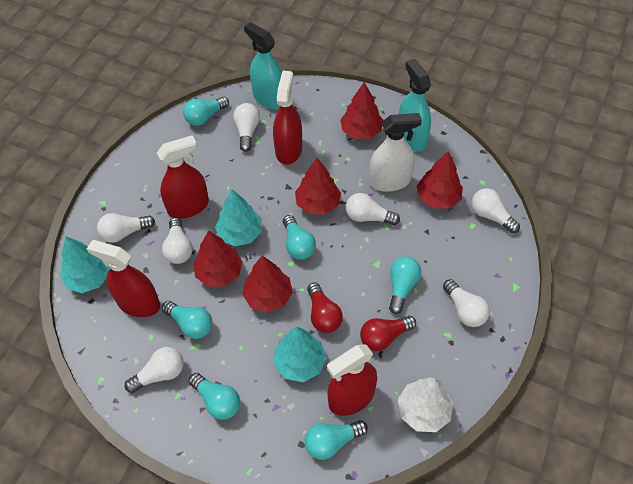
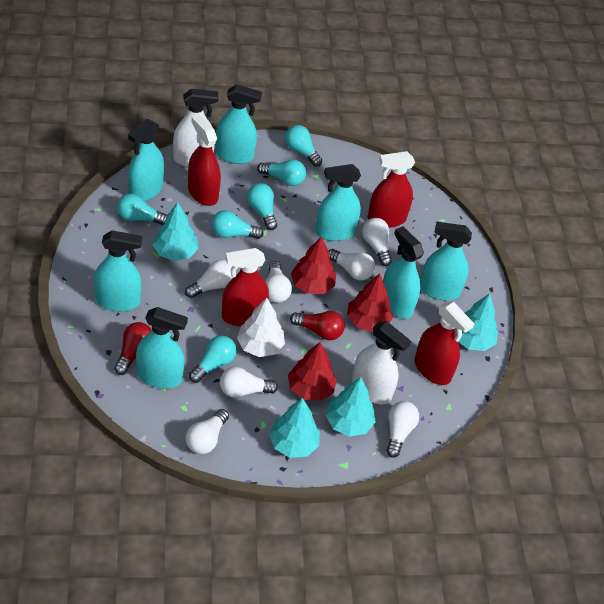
red tree: [194,231,243,287] [242,256,293,312] [295,158,341,215] [340,82,383,139] [416,152,463,209] = 5 -> [288,342,337,401] [291,236,336,294] [347,273,393,332] = 3
turquoise spray bottle: [244,22,282,110] [399,59,431,152] = 2 -> [94,230,142,311] [128,119,164,201] [136,307,188,389] [215,84,262,164] [315,164,361,241] [383,226,424,319] [420,222,472,300] = 7
turquoise tree: [60,236,110,293] [215,189,262,246] [274,327,327,382] = 3 -> [153,202,199,261] [269,398,320,458] [326,377,376,437] [455,294,498,351] = 4
white spray bottle: [369,113,422,192] = 1 -> [173,89,218,167] [352,321,411,404] = 2

